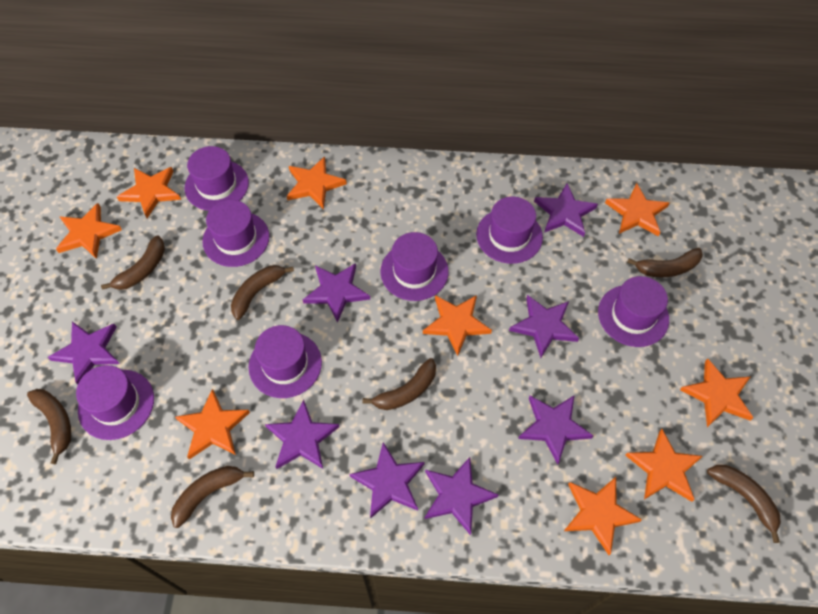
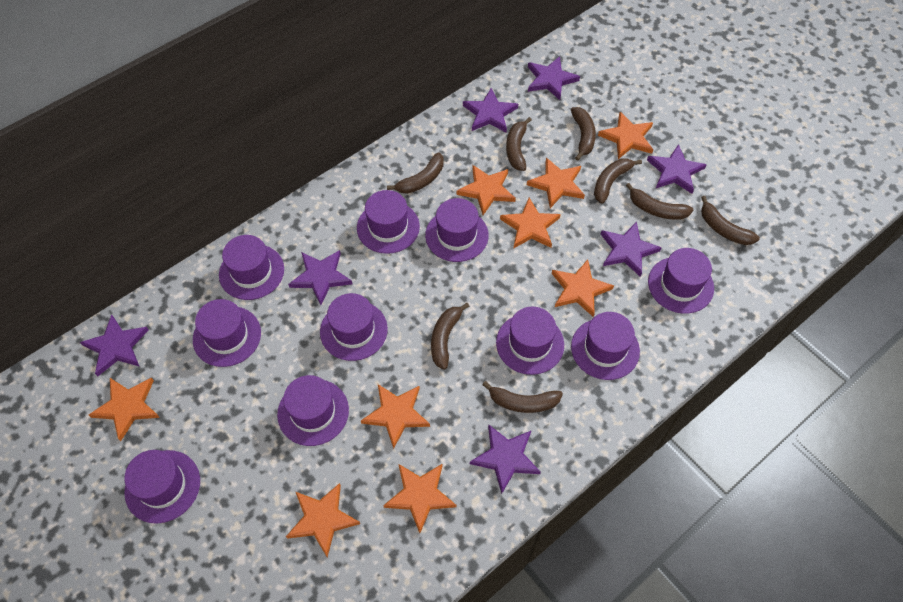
brown banana: [27,389,71,465] [101,235,165,290] [171,466,254,528] [231,265,294,320] [362,358,436,410] [627,248,703,277] [707,465,781,543] = 7 -> [387,152,444,194] [431,303,470,370] [482,381,563,413] [506,117,532,171] [571,107,596,161] [594,158,642,204] [626,183,693,220] [701,196,760,245] = 8
purple hat: [76,365,154,440] [185,146,249,211] [202,200,269,267] [249,325,322,398] [380,232,449,301] [476,197,543,264] [598,276,669,347] = 7 -> [124,450,200,524] [193,299,261,367] [219,235,284,300] [277,375,349,446] [320,293,388,361] [357,190,420,254] [425,198,489,262] [496,307,564,375] [571,312,640,380] [648,248,714,314] = 10
purple star: [48,322,120,385] [265,399,339,469] [303,263,370,323] [349,442,425,519] [425,457,498,535] [509,295,579,358] [518,395,593,465] [534,183,598,237] = 8 -> [80,314,149,376] [288,250,353,305] [463,88,518,133] [470,425,541,494] [528,56,580,100] [601,222,662,277] [647,144,707,194] = 7

